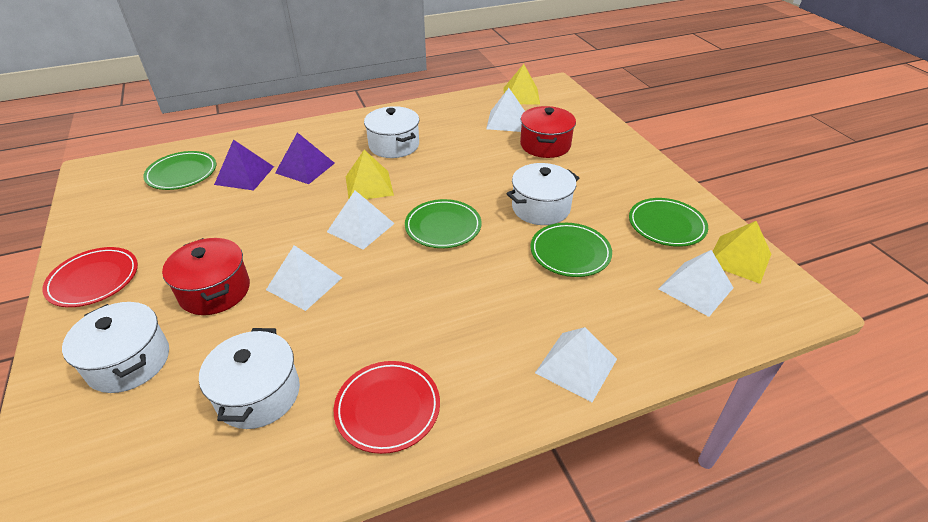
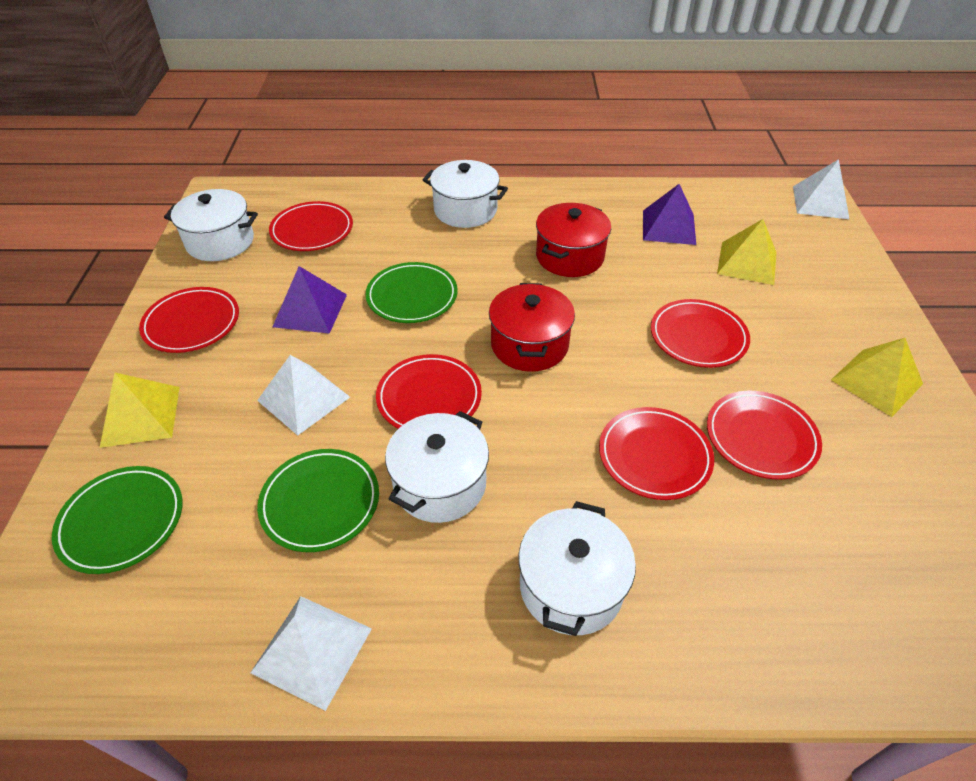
green plate: [143,151,216,190] [405,199,481,248] [531,223,612,277] [629,198,708,247] = 4 -> [52,466,183,574] [257,449,379,552] [366,262,458,323] = 3
red plate: [42,247,138,307] [334,361,440,454] = 2 -> [139,287,239,353] [269,201,353,251] [376,354,482,429] [599,407,714,500] [651,299,750,368] [707,391,822,480] = 6
white pyramid: [266,245,342,311] [327,190,395,250] [486,88,525,132] [535,327,617,402] [659,250,734,317] = 5 -> [250,596,372,711] [257,355,350,436] [793,159,849,219] = 3

